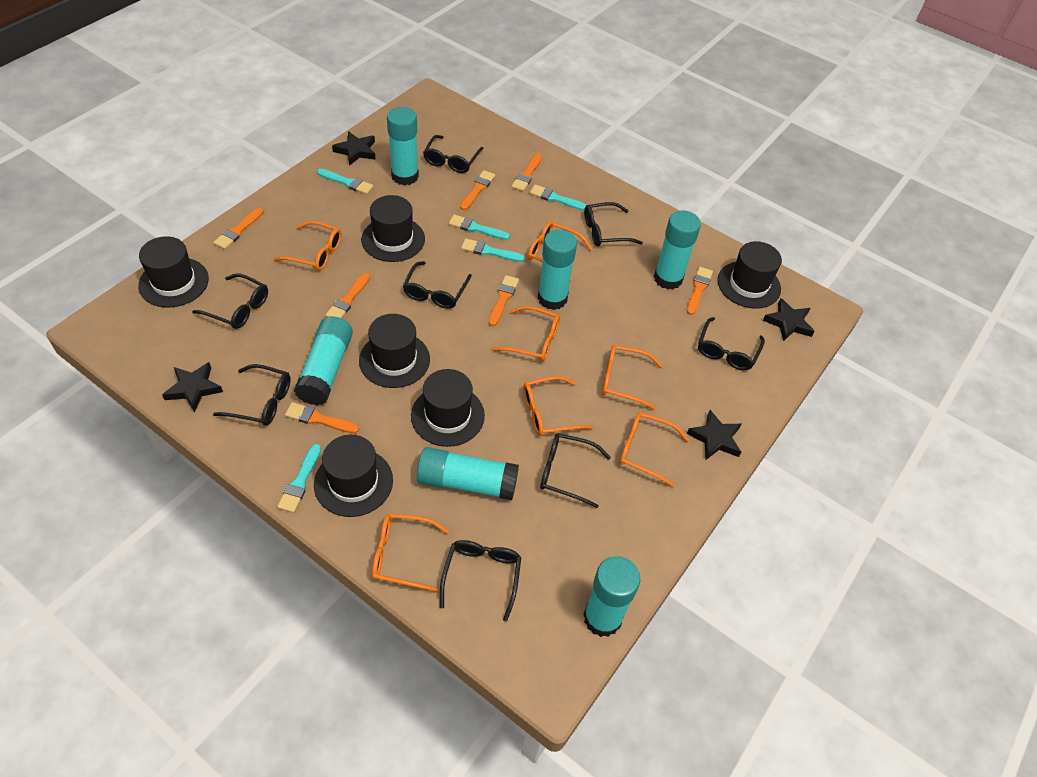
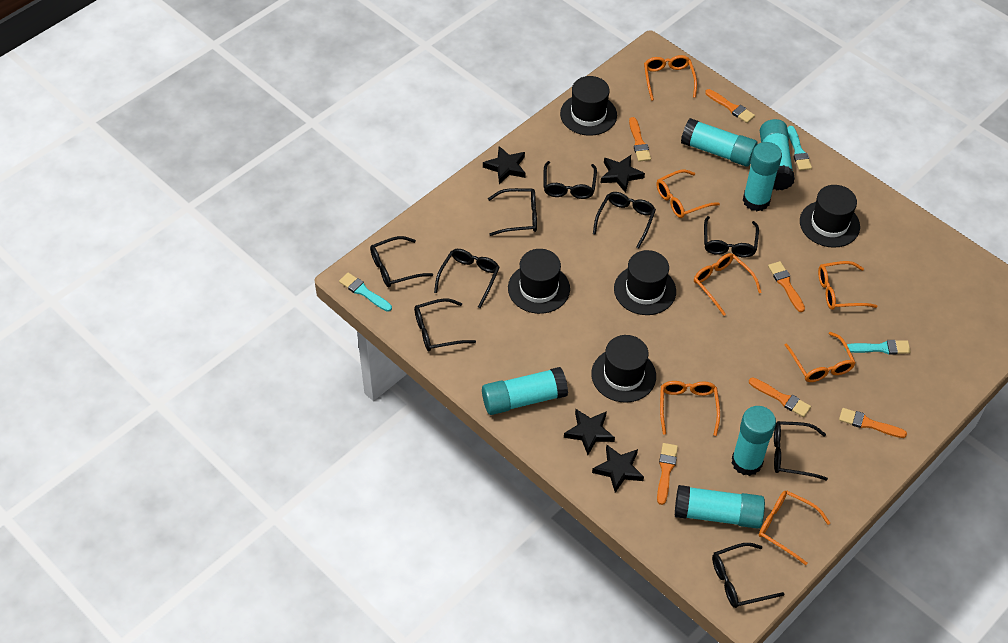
black glasses: [192,273,268,329] [213,364,291,426] [403,261,472,309] [423,135,484,173] [440,540,521,621] [540,433,611,508] [584,202,643,246] [698,317,765,371] = 8 -> [370,236,433,288] [414,298,476,351] [434,249,500,308] [488,188,537,236] [544,161,597,199] [593,192,656,249] [704,216,759,258] [712,543,784,608] [774,421,828,481] = 9
black hat: [138,236,209,307] [314,435,393,517] [359,314,430,388] [361,195,425,262] [411,369,485,447] [718,241,782,309] = 6 -> [508,249,570,314] [560,76,617,136] [591,335,656,403] [614,250,676,315] [800,185,860,248] = 5
orange brush: [213,208,264,249] [285,402,359,433] [325,273,370,318] [460,170,495,210] [489,275,519,326] [511,153,542,191] [687,267,713,315] = 7 -> [629,117,651,162] [657,443,678,505] [705,89,755,123] [749,377,811,417] [768,261,805,312] [839,408,907,438] = 6
turquoise brush: [277,444,321,513] [317,169,374,195] [449,215,510,240] [461,238,525,262] [530,185,586,211] = 5 -> [339,273,392,312] [787,126,812,170] [844,340,911,354] = 3

